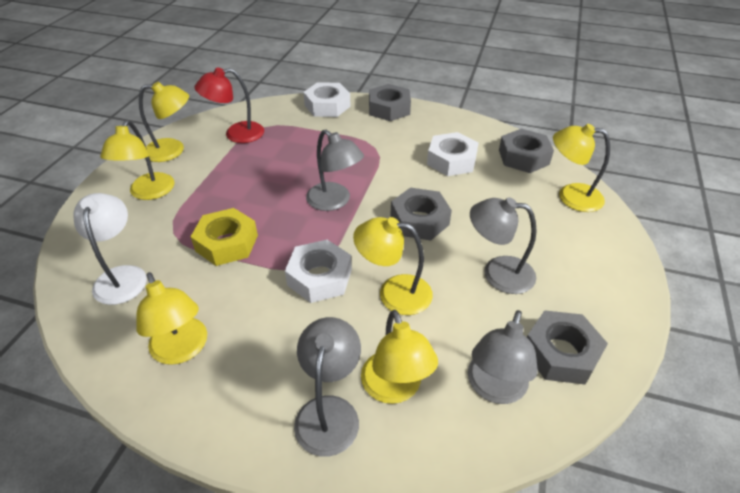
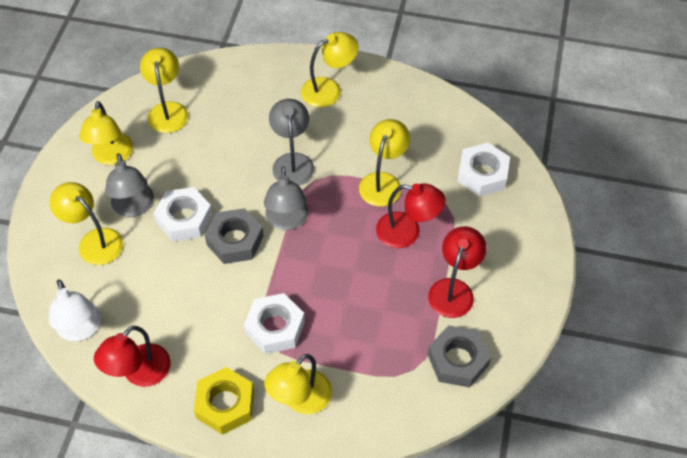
grey lamp: [294,317,361,457] [306,130,364,211] [468,310,538,404] [470,197,537,294] = 4 -> [105,153,154,217] [264,167,309,230] [269,99,314,186] = 3
grey nut: [369,84,411,121] [390,188,452,240] [499,129,554,173] [527,310,608,385] = 4 -> [205,208,264,264] [428,325,491,388] = 2
red lamp: [194,67,264,143] = 1 -> [94,326,171,387] [376,183,446,248] [428,226,486,318] = 3

